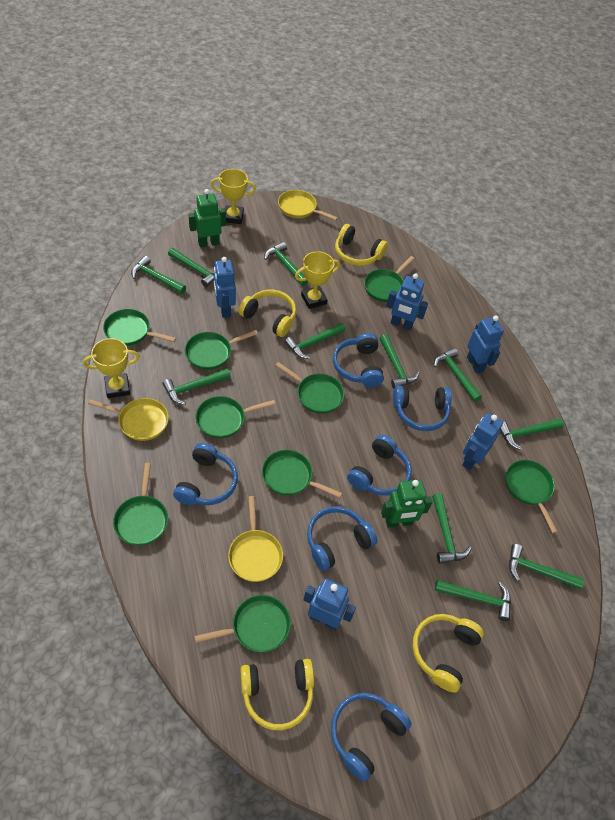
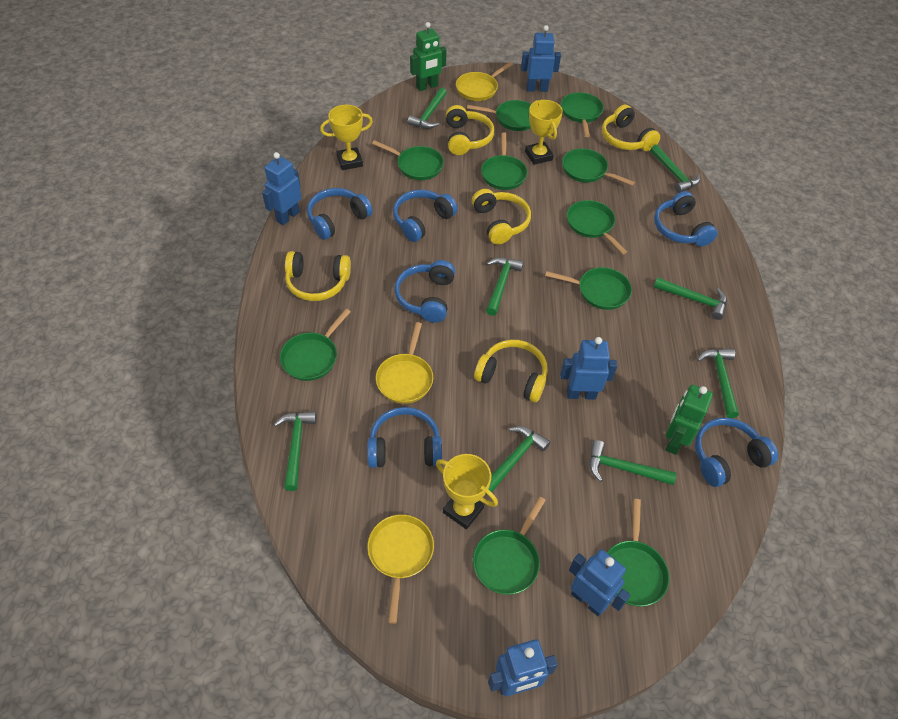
green hammer: [131,256,186,294] [162,369,231,405] [168,248,214,287] [264,242,308,286] [285,323,345,359] [380,334,419,388] [432,493,472,564] [434,348,482,402] [435,580,511,621] [499,418,564,450] [509,544,584,589] = 11 -> [274,412,317,491] [408,88,447,129] [486,257,524,316] [489,426,550,492] [590,440,676,485] [650,145,700,193] [654,277,727,320] [697,348,739,418] = 8
green pan: [103,309,176,346] [113,463,168,546] [185,330,258,370] [194,595,291,652] [195,396,275,438] [262,450,342,498] [275,362,344,414] [364,256,415,302] [506,460,558,533] = 9 -> [280,309,351,381] [372,140,444,180] [467,100,531,131] [473,496,546,595] [481,132,528,190] [545,267,632,310] [561,92,604,137] [562,148,635,186] [567,200,627,254] [607,499,670,606] = 10
yellow headphones: [239,290,296,337] [240,659,314,730] [335,224,388,266] [413,614,484,693] = 4 -> [285,251,351,301] [446,105,494,155] [472,189,531,244] [474,340,548,402] [602,105,660,151] = 5

